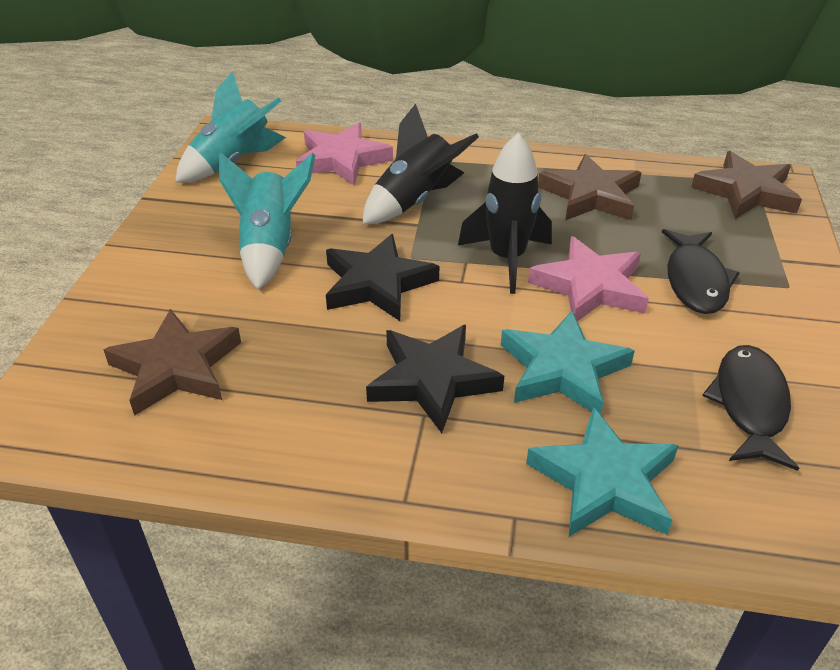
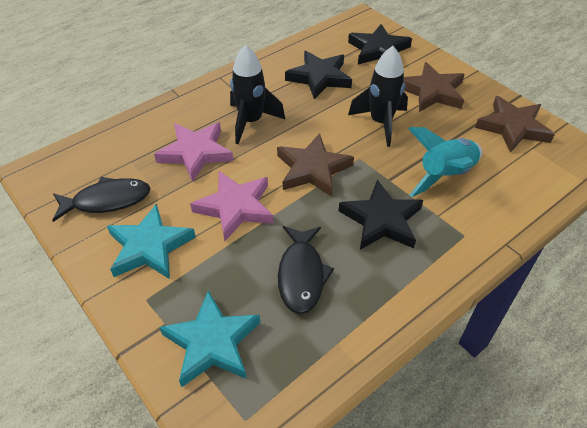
black star: [326,234,439,321] [366,325,504,433] = 2 -> [285,51,352,99] [338,179,423,250] [348,24,412,64] = 3
turquoise rocket: [175,71,286,182] [219,152,316,290] = 2 -> [409,127,483,197] = 1

